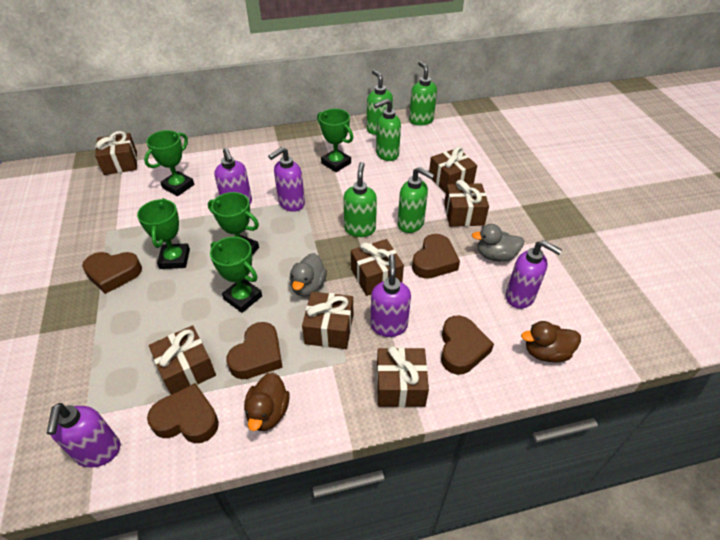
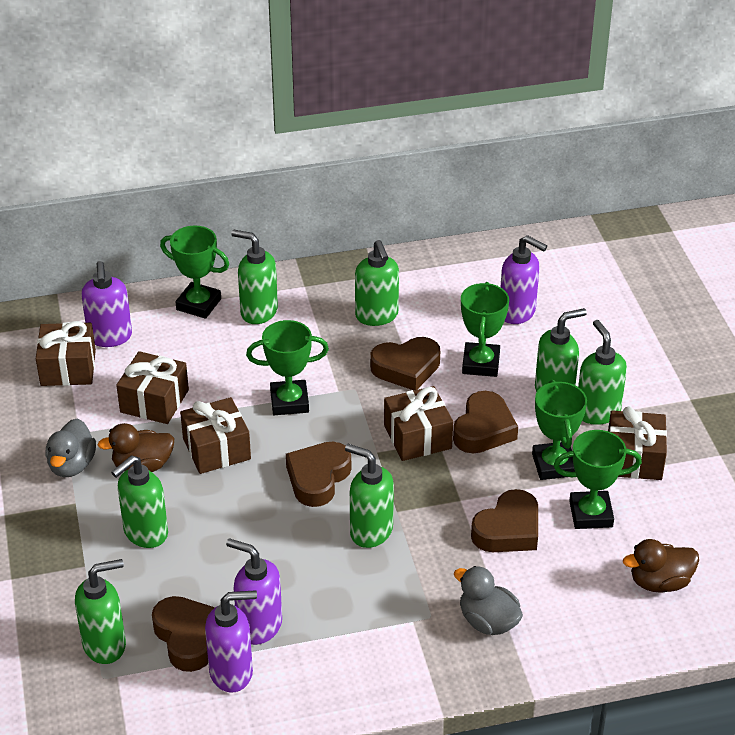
brown gift: [95,131,137,175] [149,325,216,394] [302,292,353,349] [351,239,404,296] [377,346,429,407] [429,147,477,193] [444,180,489,227] = 7 -> [36,321,96,386] [116,351,189,424] [180,397,251,474] [384,386,453,461] [608,406,667,480] = 5
green soap dispenser: [343,162,377,237] [367,70,393,135] [374,98,401,161] [398,167,434,233] [409,61,437,126] = 5 -> [75,559,126,664] [111,455,168,548] [231,230,278,324] [345,444,394,548] [355,240,399,326] [535,308,587,392] [578,320,627,425] = 7
purple soap dispenser: [46,403,120,467] [214,148,252,204] [268,147,305,212] [370,254,411,337] [506,240,562,309] = 5 -> [81,261,132,347] [205,590,257,693] [226,538,282,645] [501,235,547,324] = 4

